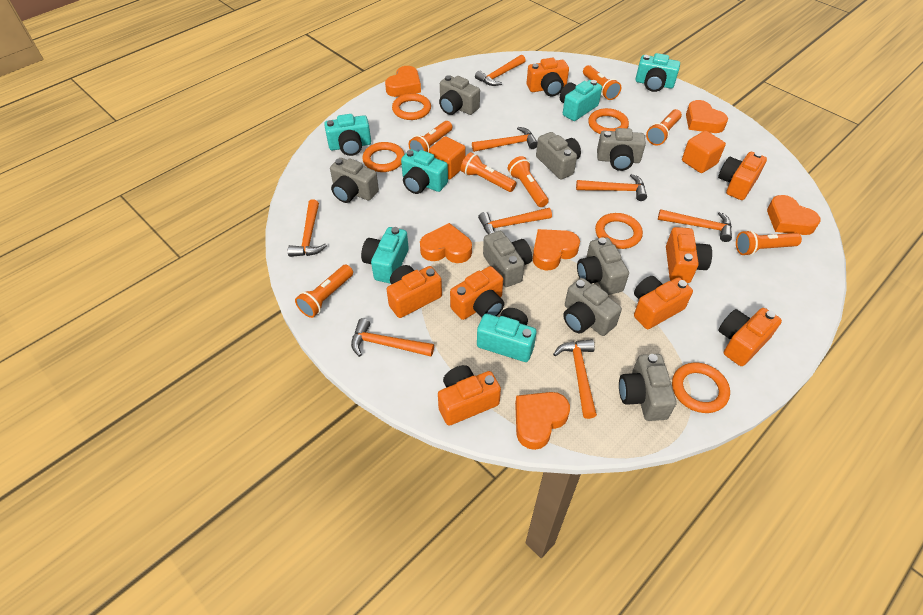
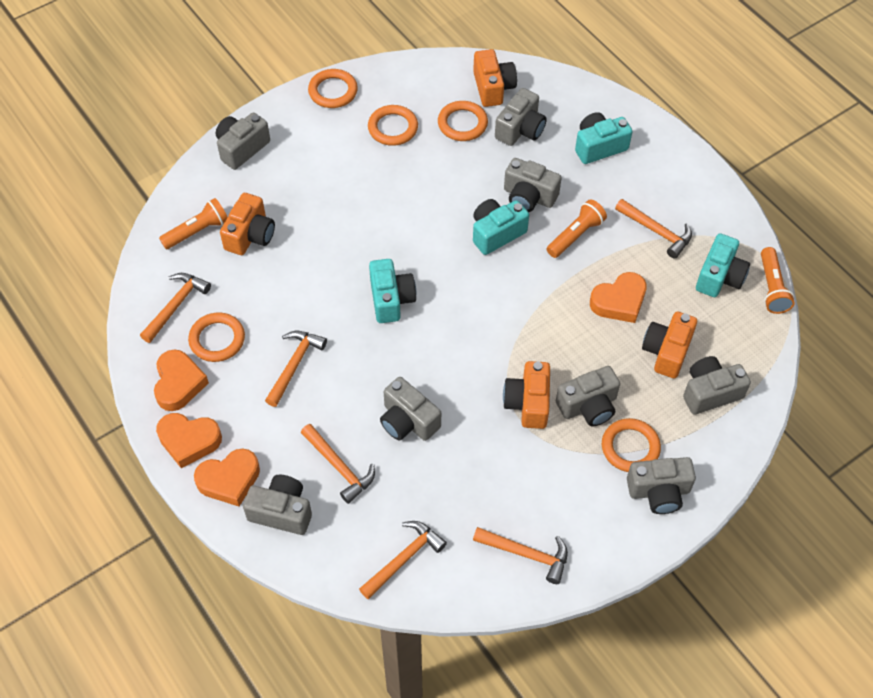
orange camera: [386,265,442,318] [438,365,501,426] [450,266,504,320] [527,58,569,96] [634,276,693,329] [666,227,712,283] [718,152,767,200] [718,308,782,366] = 8 -> [220,193,275,255] [473,49,517,107] [503,361,550,429] [642,312,697,378] = 4
orange cube: [429,136,466,179] [682,131,726,173] = 2 -> none = 0
orange flashlight: [295,265,353,318] [409,121,452,152] [461,152,516,192] [508,156,549,207] [583,65,621,100] [646,109,682,146] [736,230,802,256] = 7 -> [159,198,228,249] [547,199,607,258] [761,247,795,314] = 3
orange hammer: [288,200,327,257] [351,318,434,357] [472,127,537,152] [475,55,526,86] [478,208,552,234] [553,339,597,419] [576,174,647,201] [658,209,732,242] = 8 -> [140,273,211,343] [265,331,327,407] [301,424,375,504] [359,521,447,599] [473,527,568,584] [615,199,692,259] = 6
orange heart: [385,66,421,97] [420,223,472,263] [515,392,570,450] [533,229,580,270] [686,100,728,133] [767,195,821,235] = 6 -> [154,349,209,411] [156,413,222,468] [194,449,260,506] [590,272,647,323] = 4
turquoise camera: [324,114,371,156] [361,227,409,284] [401,149,448,194] [477,308,537,362] [560,80,602,121] [636,53,680,92] = 6 -> [369,259,416,323] [473,199,529,255] [575,112,633,164] [696,234,750,297] = 4

